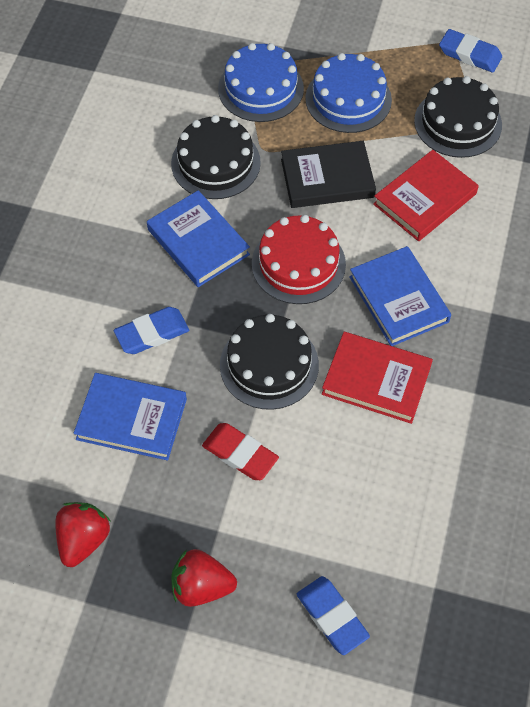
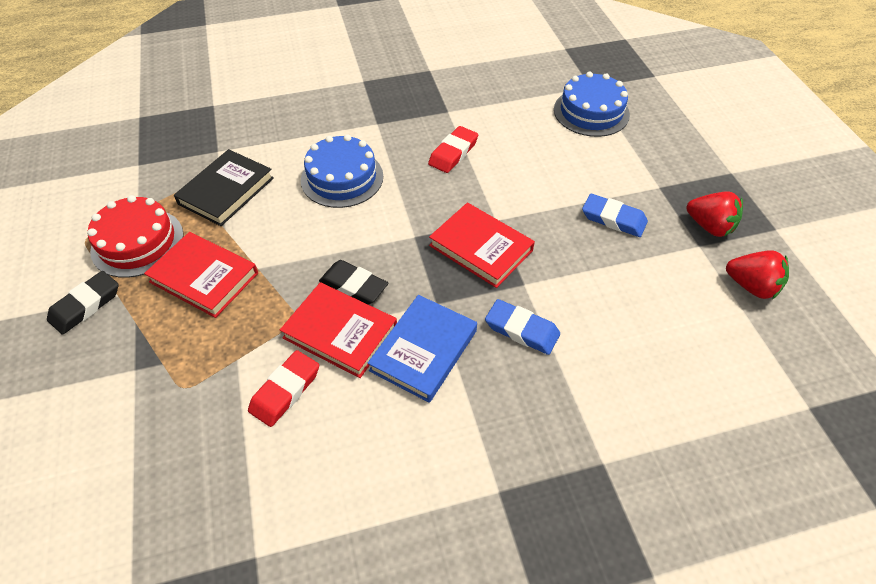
black cake: [171,115,261,199] [220,314,319,410] [414,76,502,158] = 3 -> none = 0
black eraser: none = 0 -> [47,271,119,335] [319,260,389,305] = 2
blue book: [74,373,187,460] [147,190,250,287] [349,246,451,346] = 3 -> [368,295,477,403] = 1
blue eraser: [114,307,189,354] [297,576,370,655] [439,29,502,73] = 3 -> [485,299,560,355] [582,194,648,237] = 2
red book: [322,332,433,424] [373,150,479,241] = 2 -> [144,232,258,318] [280,282,397,378] [429,203,535,288] = 3
red eraser: [202,423,279,480] = 1 -> [248,350,319,427] [428,126,478,173] = 2

